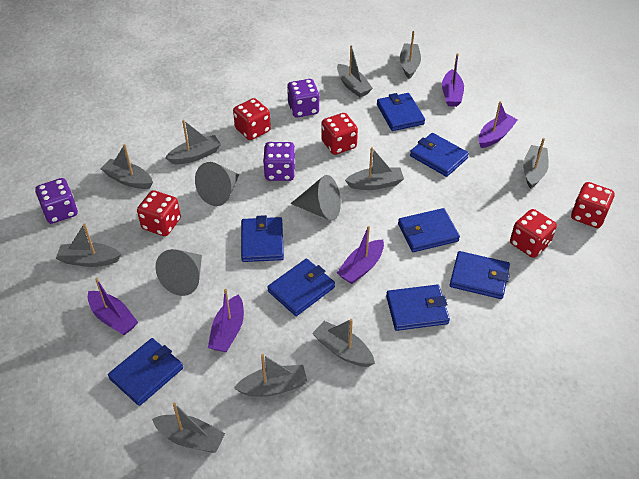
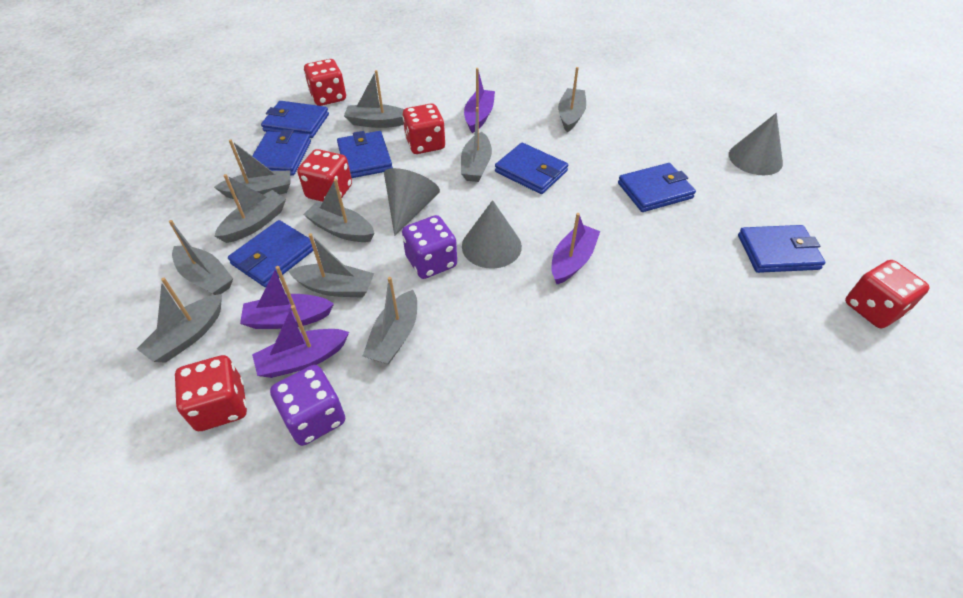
blue wallet: [108,338,183,406] [241,215,284,262] [267,259,335,316] [377,93,425,131] [386,284,450,331] [398,208,460,252] [410,133,469,177] [450,251,510,299] = 8 -> [228,220,313,288] [252,129,311,176] [261,101,329,138] [337,131,393,178] [495,143,568,194] [618,163,696,212] [738,225,826,273] = 7
purple boat: [88,278,138,335] [208,289,244,352] [337,226,384,284] [442,53,464,107] [479,101,518,148] = 5 -> [240,266,334,329] [252,305,349,378] [464,68,495,133] [551,213,600,284] = 4
purple dice: [35,178,78,224] [263,142,295,181] [287,79,320,117] = 3 -> [270,365,345,446] [402,215,457,279] = 2

